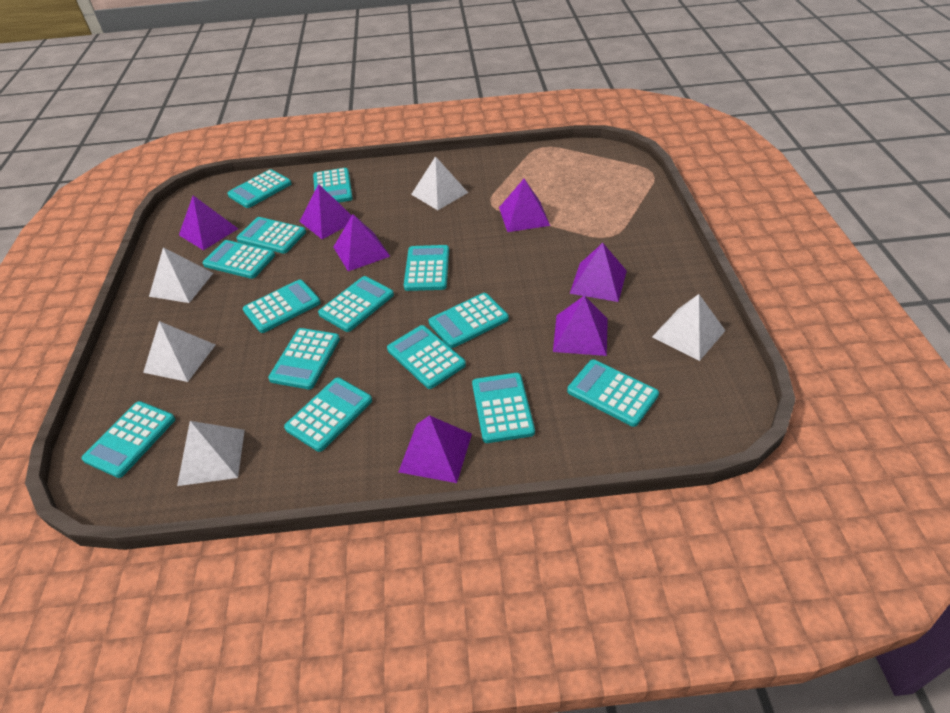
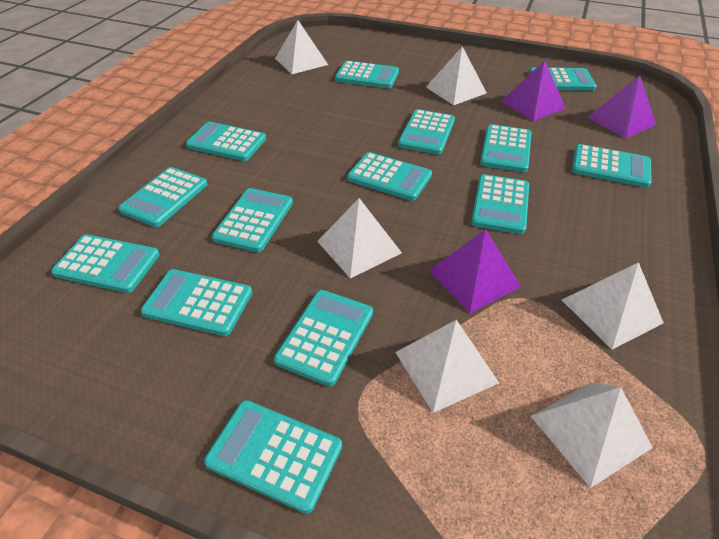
purple pyramid: [179,196,238,250] [299,184,352,239] [333,214,390,271] [399,415,472,483] [499,179,550,232] [553,296,608,356] [570,243,627,302] = 7 -> [429,229,521,313] [501,60,566,121] [587,76,656,139] = 3
white pyramid: [143,321,215,382] [149,247,213,303] [177,421,245,486] [411,156,468,210] [652,294,726,361] = 5 -> [275,20,328,74] [317,198,402,278] [395,320,499,413] [426,47,487,105] [531,383,653,488] [562,262,664,350] = 6

